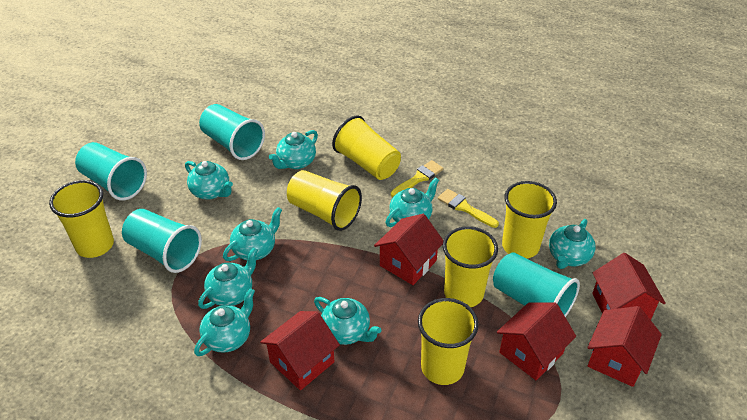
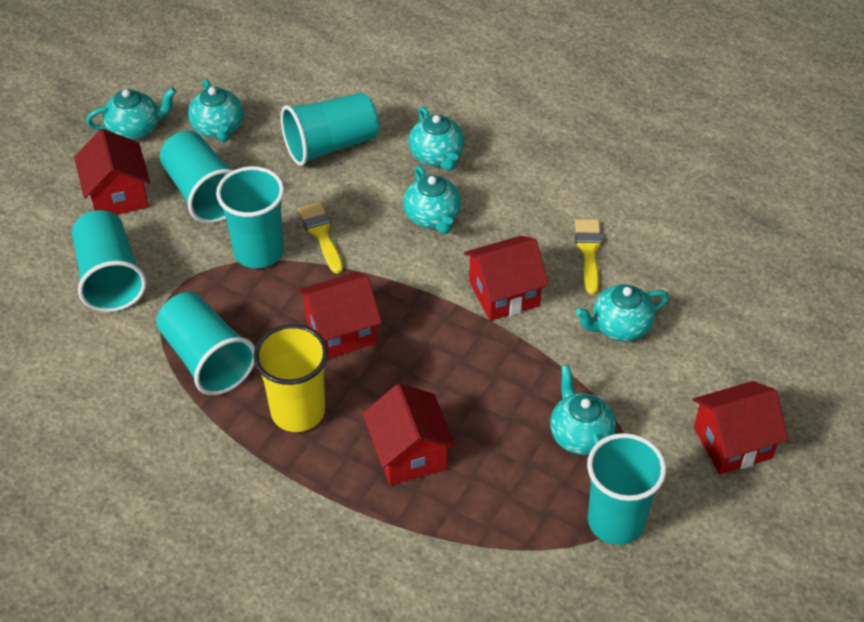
turquoise cup: [75,142,147,201] [122,209,202,273] [199,104,265,160] [493,252,580,317] = 4 -> [72,210,146,312] [156,292,255,395] [160,131,233,224] [216,166,284,268] [280,93,379,166] [587,433,666,545] = 6
turquoise teapot: [185,161,233,199] [194,288,255,356] [198,247,258,309] [223,207,282,261] [269,130,318,169] [314,297,381,345] [385,177,439,227] [549,219,596,269] = 8 -> [86,88,176,140] [188,79,243,142] [403,165,461,234] [409,106,464,171] [550,365,616,455] [575,284,669,341] = 6
yellow cup: [49,180,114,258] [287,170,362,231] [332,115,401,180] [418,298,479,385] [443,226,498,307] [502,181,557,258] = 6 -> [253,324,328,432] = 1

